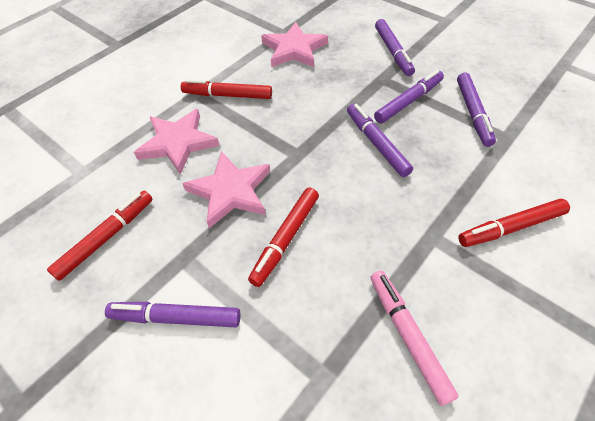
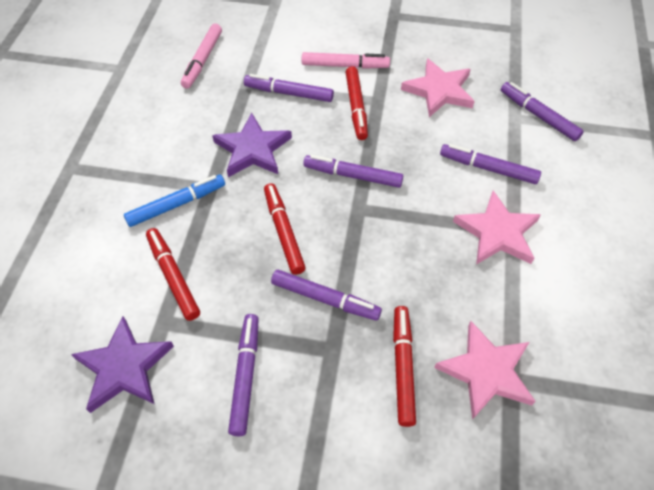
blue marker: none = 0 -> [124,175,225,227] = 1
pink marker: [370,271,459,406] = 1 -> [181,24,222,89] [302,52,390,69] = 2
purple marker: [105,302,241,327] [347,103,413,177] [374,70,444,123] [375,19,415,76] [457,73,496,147] = 5 -> [228,314,259,436] [244,74,334,102] [271,270,382,320] [303,155,403,188] [440,144,541,184] [501,82,584,141] = 6
purple star: none = 0 -> [71,316,174,413] [212,113,292,177] = 2

